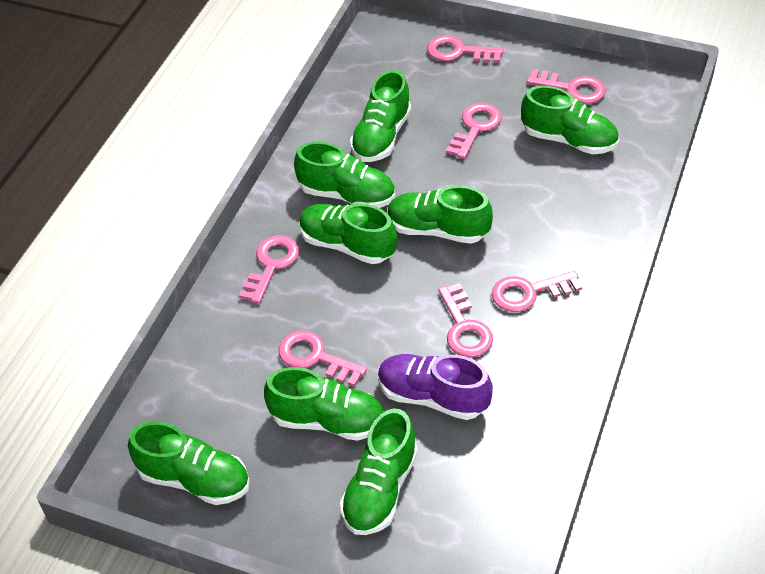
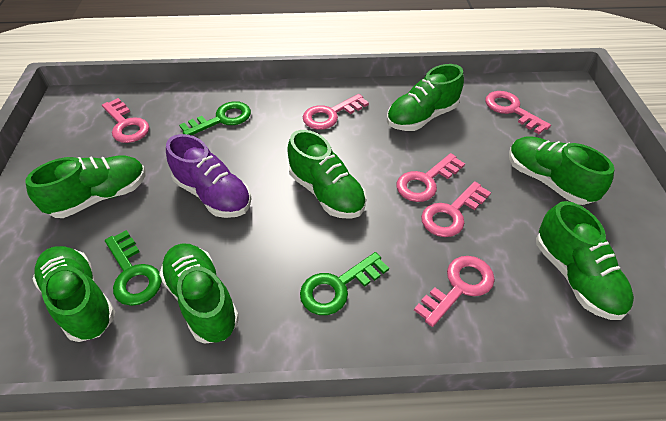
green key: none = 0 -> [105,230,162,306] [179,101,251,135] [300,252,389,315] = 3
green shoe: [128,422,249,505] [264,367,384,441] [294,142,395,208] [299,203,397,264] [340,409,418,535] [350,70,411,162] [387,186,493,244] [521,86,618,154] = 8 -> [26,155,146,218] [33,246,115,342] [159,243,239,344] [287,130,367,219] [387,64,464,131] [509,136,614,205] [536,201,634,320] = 7
pink key: [239,235,299,304] [279,330,367,387] [427,35,504,63] [438,283,493,357] [446,103,501,159] [492,271,583,312] [526,69,605,104] = 7 -> [102,98,149,143] [303,94,369,130] [397,153,465,202] [414,256,495,327] [421,181,491,237] [485,91,551,134] = 6

